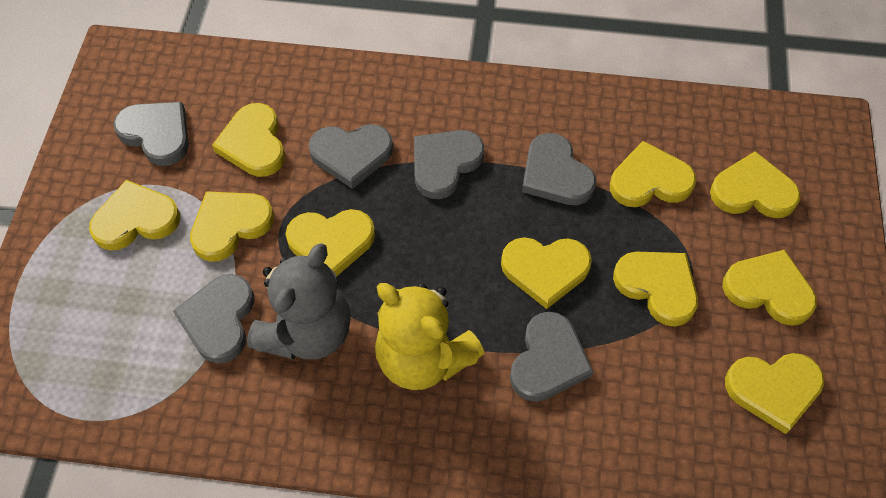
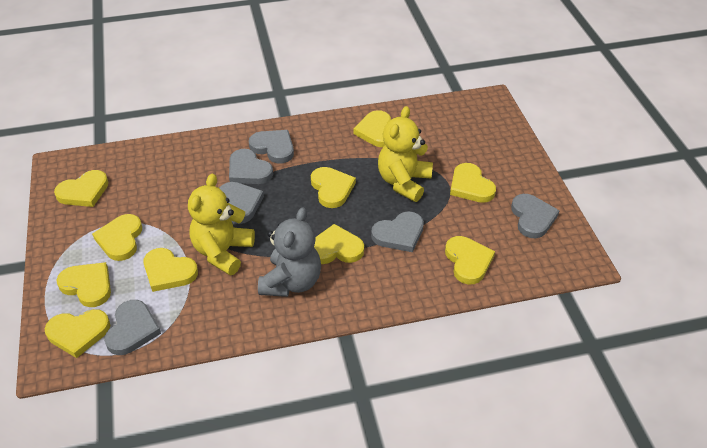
yellow teddy bear: [375,283,485,390] = 1 -> [188,174,255,275] [378,106,433,202] = 2

